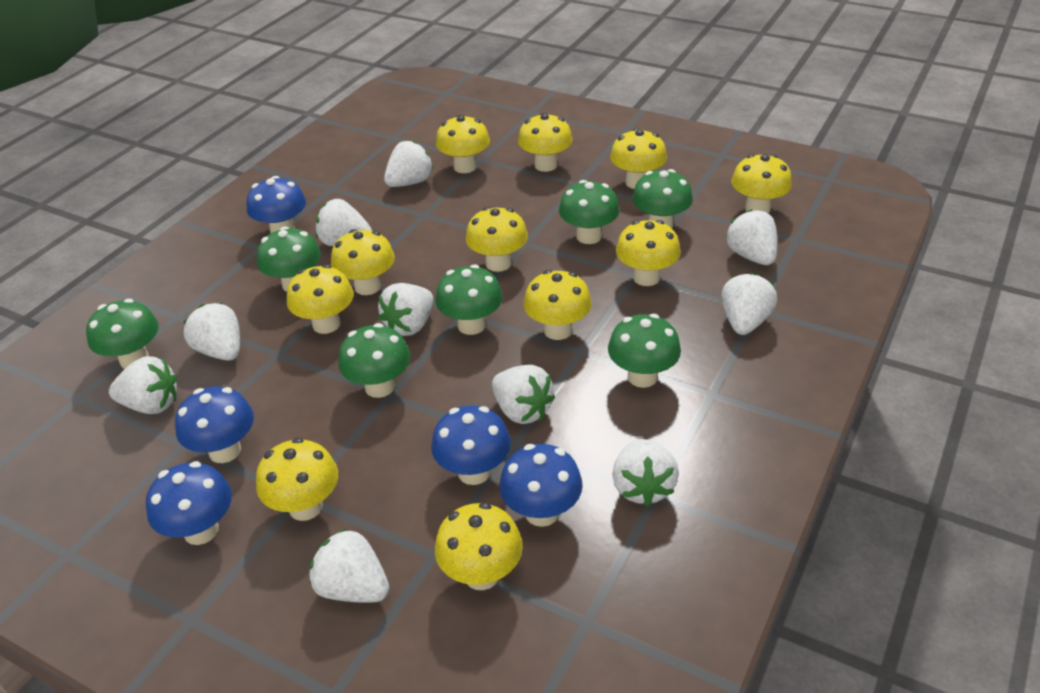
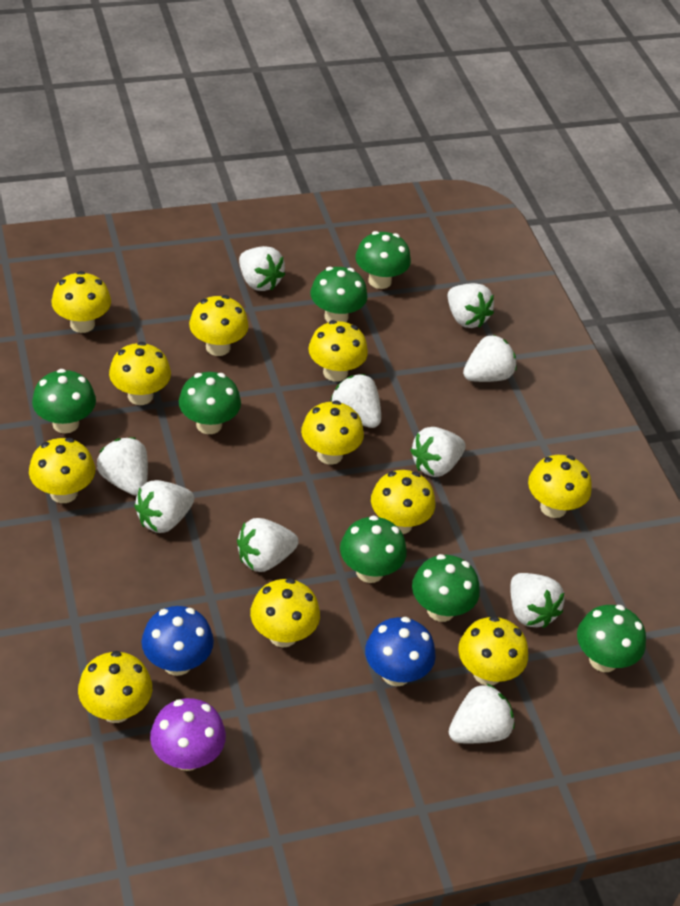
blue mushroom: [146,461,232,545] [175,386,254,463] [246,176,306,233] [431,405,511,485] [499,444,583,527] = 5 -> [142,606,214,676] [365,617,436,686] = 2
purple mushroom: none = 0 -> [150,698,226,771] = 1

